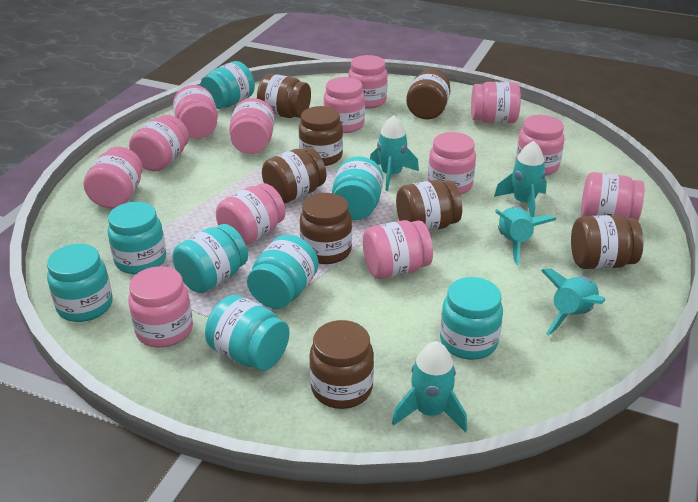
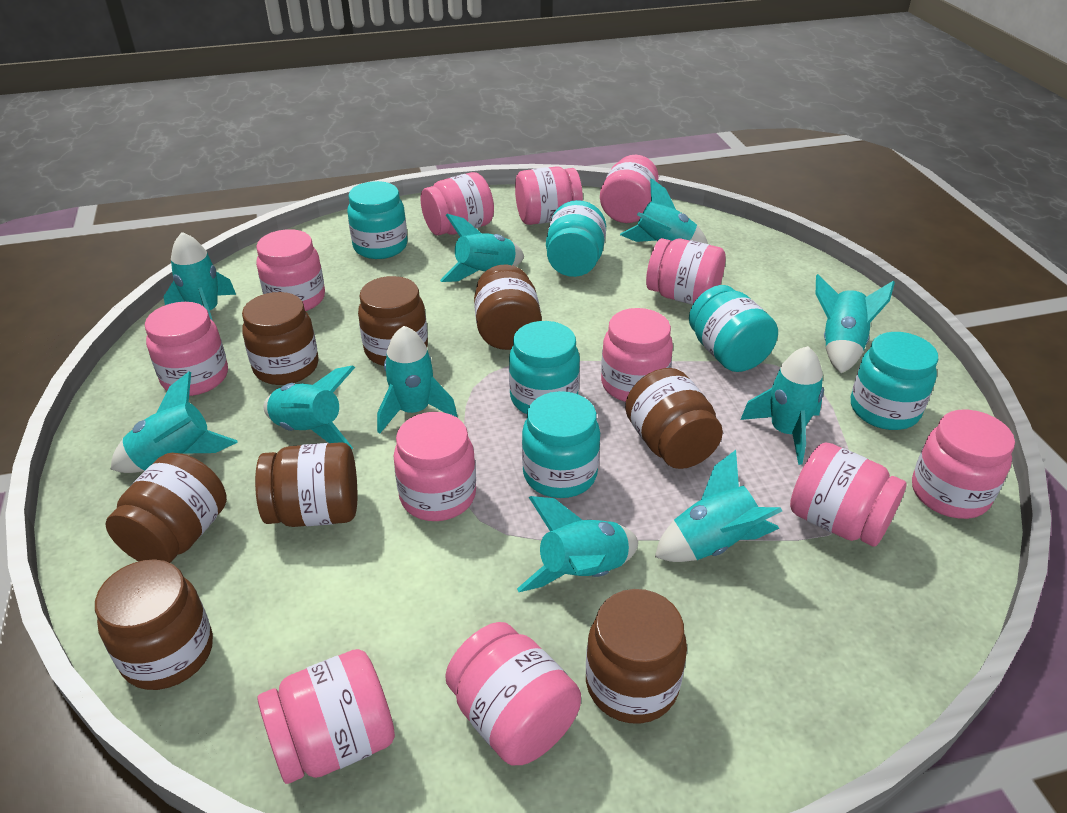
pink jar: [83,147,143,209] [128,266,193,348] [129,115,189,171] [173,85,218,139] [216,183,286,246] [229,98,275,154] [323,77,365,133] [348,55,388,109] [363,220,433,279] [428,132,476,195] [471,82,521,123] [515,115,564,176] [581,172,644,220] = 13 -> [145,302,228,396] [256,229,325,311] [257,649,395,784] [394,412,476,521] [421,172,494,236] [445,622,581,765] [515,166,583,225] [600,155,659,223] [601,308,673,402] [646,238,726,305] [790,442,907,547] [912,410,1015,519] = 12
turquoise jar: [47,244,113,322] [107,202,166,274] [172,224,248,293] [200,61,255,109] [205,295,290,371] [247,235,318,309] [332,156,383,220] [440,277,503,360] = 8 -> [347,181,408,259] [509,321,580,414] [522,391,600,498] [546,200,606,277] [689,285,778,372] [851,332,938,430] = 6
turquoise rocket: [370,115,419,191] [392,341,467,432] [494,141,547,217] [495,206,556,265] [541,269,605,336] = 5 -> [111,371,238,473] [164,232,236,321] [263,365,355,449] [377,326,458,434] [440,214,524,282] [517,496,638,592] [620,178,708,244] [655,450,782,562] [741,346,824,465] [816,274,895,373] = 10

